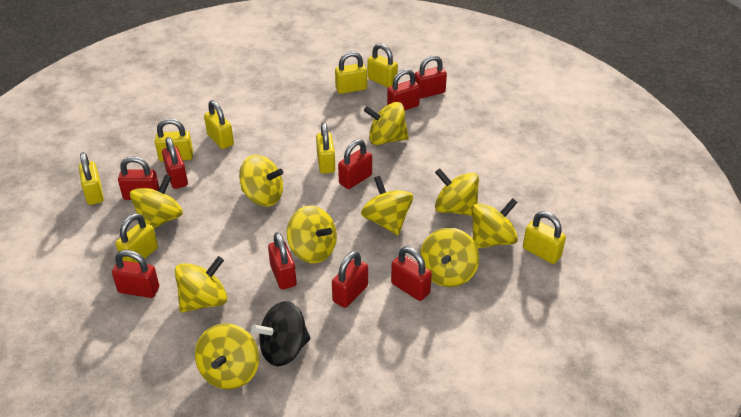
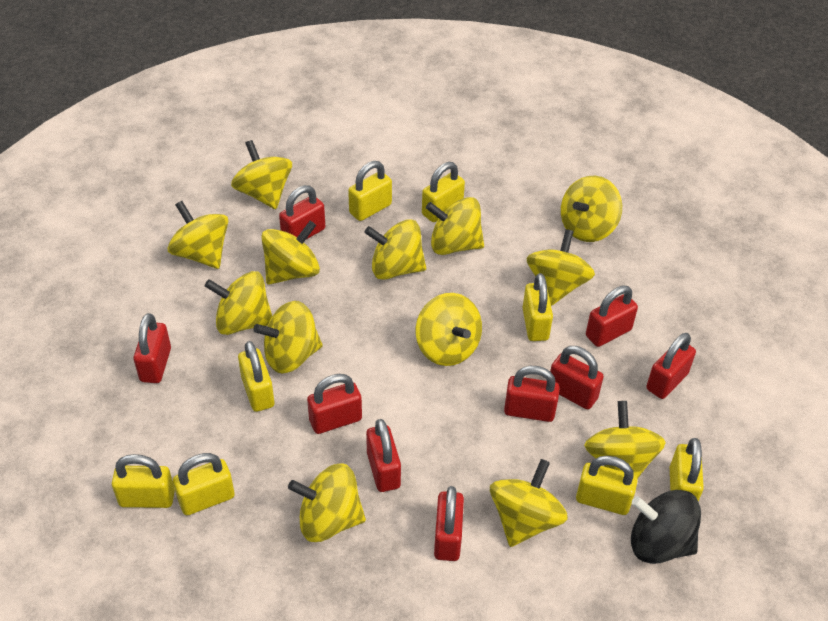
yellow spinning top: [130,174,183,228] [175,256,227,313] [195,323,259,389] [239,155,283,207] [287,206,337,263] [361,176,413,235] [364,102,409,145] [420,227,479,287] [435,168,479,216] [472,198,518,249] = 10 -> [168,201,228,269] [205,271,272,335] [231,140,292,209] [253,301,323,373] [261,221,320,285] [288,463,366,542] [364,219,426,280] [416,293,482,366] [426,197,484,255] [490,459,568,547] [527,229,595,306] [561,176,622,242] [584,401,666,479] = 13

